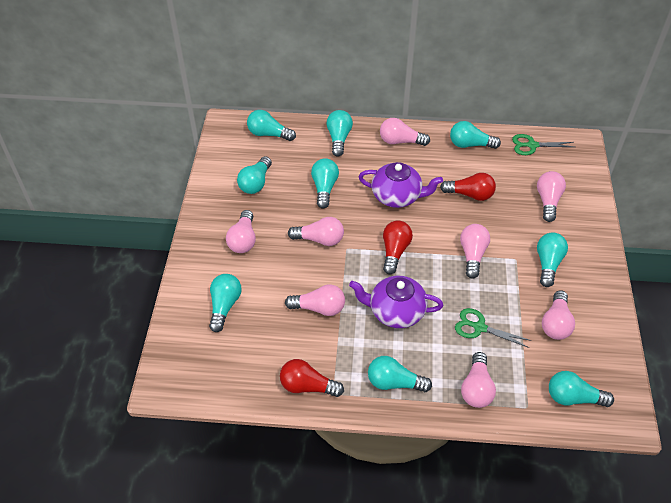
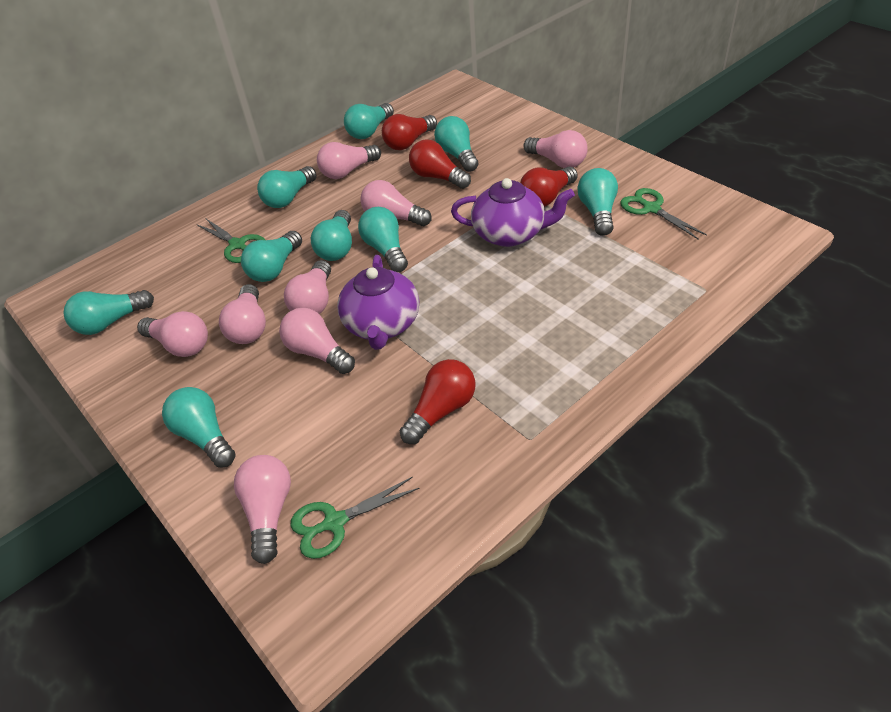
green scissors: [455,308,531,348] [512,134,574,155] = 2 -> [196,218,265,263] [291,477,420,559] [620,188,707,240] = 3
red light bulb: [280,359,344,397] [383,220,413,274] [440,173,496,201] = 3 -> [382,114,437,150] [400,359,476,444] [409,139,471,189] [520,166,578,207] = 4

